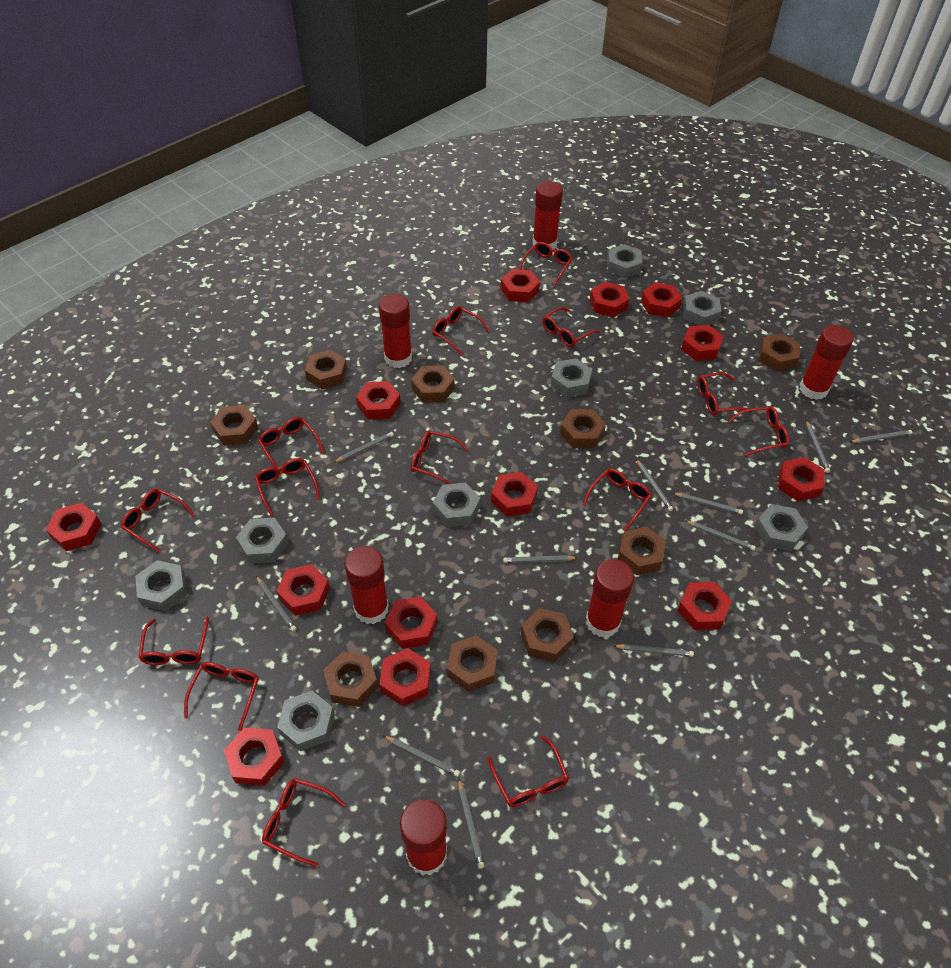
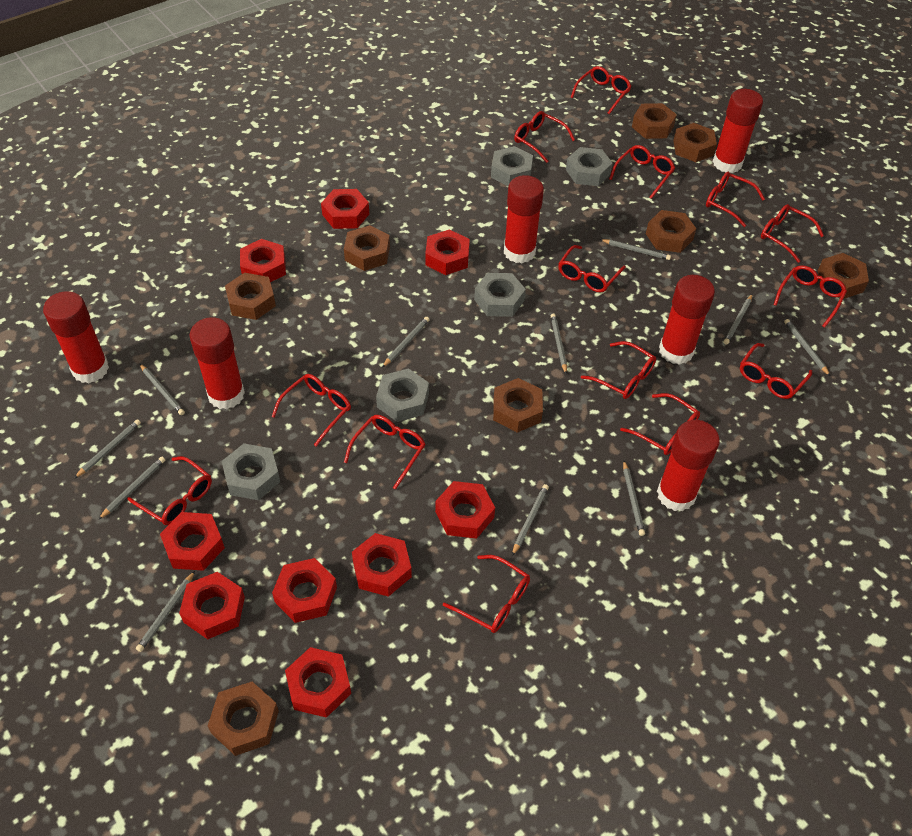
brown nut: [210,405,258,446] [305,350,347,389] [323,651,378,707] [411,365,454,403] [447,635,498,692] [521,608,574,662] [560,409,606,448] [618,526,666,575] [759,334,800,371] = 9 -> [208,682,279,756] [225,273,276,320] [344,225,390,271] [493,378,543,433] [632,103,677,139] [646,210,696,253] [673,123,717,162] [818,253,869,299] = 8
grey nut: [135,560,187,611] [236,517,288,563] [277,691,335,751] [433,483,480,527] [551,358,592,397] [607,244,642,278] [683,291,721,326] [754,504,808,551] = 8 -> [222,443,280,500] [376,369,429,422] [474,273,526,317] [491,146,533,186] [566,147,613,186] = 5
red nut: [46,503,102,551] [224,727,284,786] [277,564,330,616] [356,381,401,420] [380,648,431,706] [385,596,438,649] [491,472,538,517] [501,269,540,302] [590,282,629,317] [641,282,682,318] [677,582,732,630] [681,325,724,361] [778,457,825,502] = 13 -> [160,512,225,571] [179,572,245,639] [240,239,286,282] [272,558,337,623] [285,647,351,718] [321,189,369,229] [352,533,412,597] [425,229,470,275] [435,481,495,539] = 9

